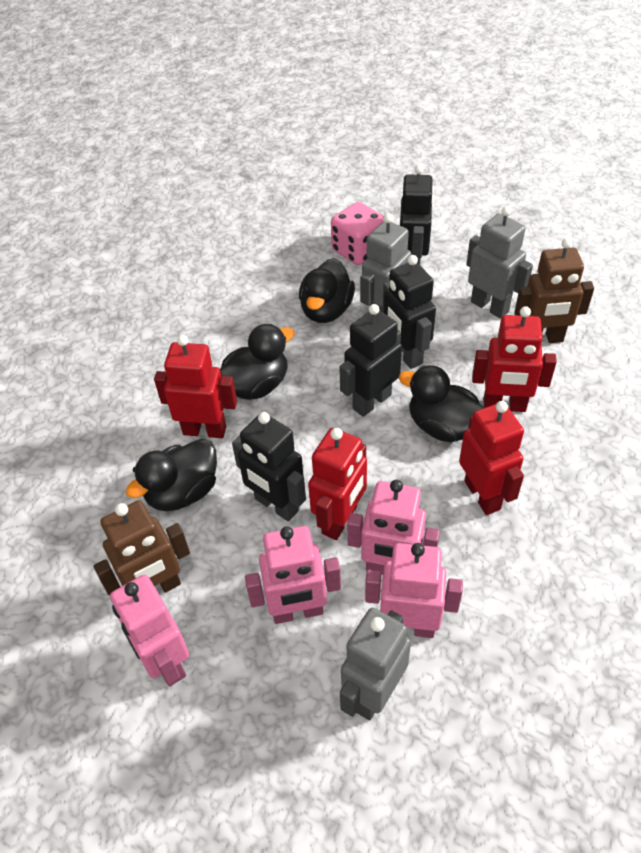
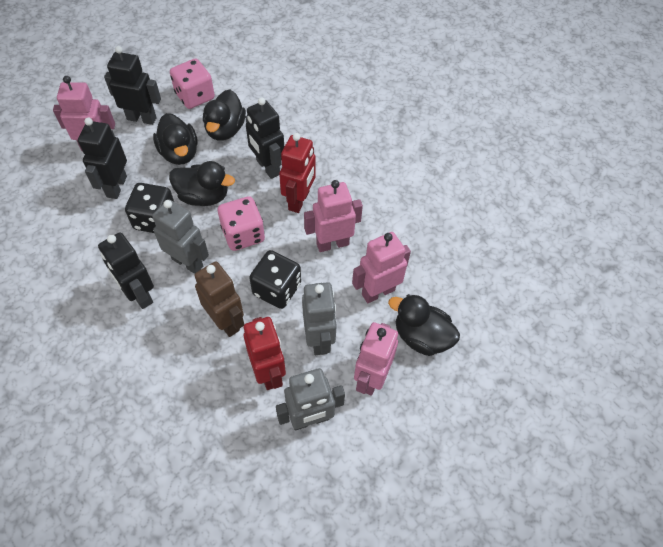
black dice: none = 0 -> [125,183,174,233] [249,250,301,309] = 2
brown robot: [94,500,190,596] [514,238,594,343] = 2 -> [194,261,244,337] = 1
pink dice: [331,202,384,265] = 1 -> [170,59,215,109] [218,196,265,251] = 2
red robot: [154,335,237,438] [308,428,367,540] [459,401,524,515] [472,306,557,412] = 4 -> [244,317,286,390] [279,133,316,213] = 2

